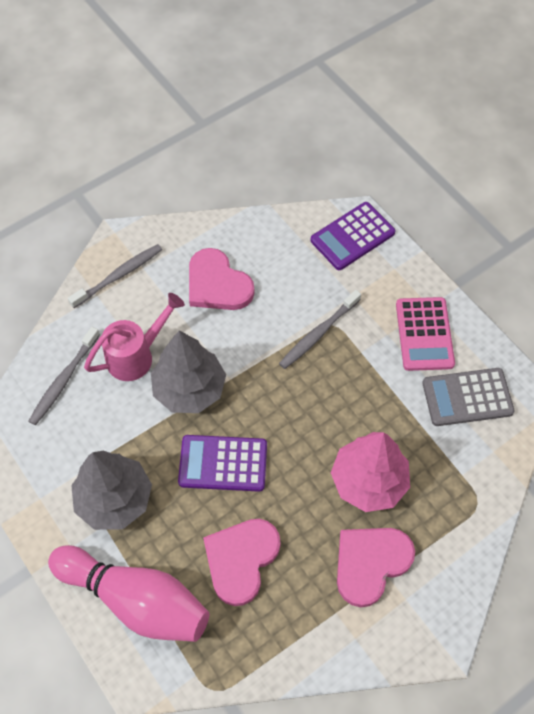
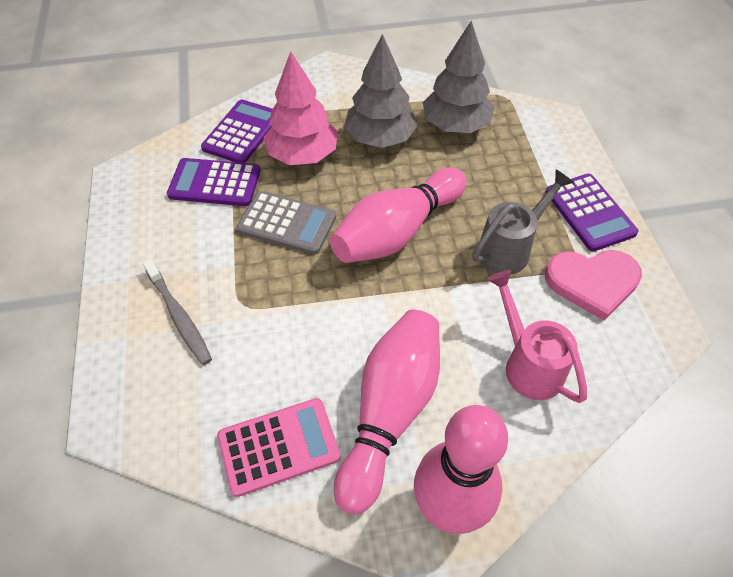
grey toothbrush: [28,327,100,425] [68,244,162,308] [279,290,361,369] = 3 -> [143,259,212,365] = 1
grey watering can: none = 0 -> [472,169,574,275] = 1
pink bowling pin: [48,545,209,642] = 1 -> [330,167,466,263] [334,310,440,514] [414,405,508,534] = 3
pink heart: [189,248,254,310] [203,519,281,606] [337,528,415,607] = 3 -> [545,250,642,321] = 1
purple calculator: [178,435,267,492] [311,202,395,270] = 2 -> [167,158,261,206] [201,99,272,163] [545,174,639,251] = 3

